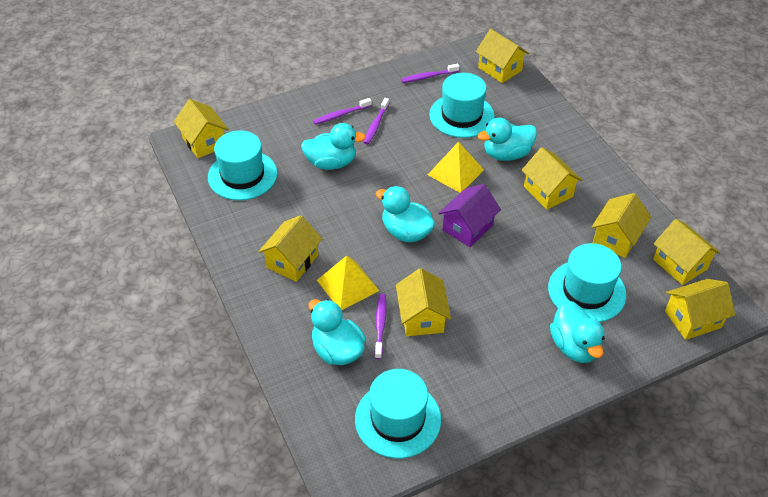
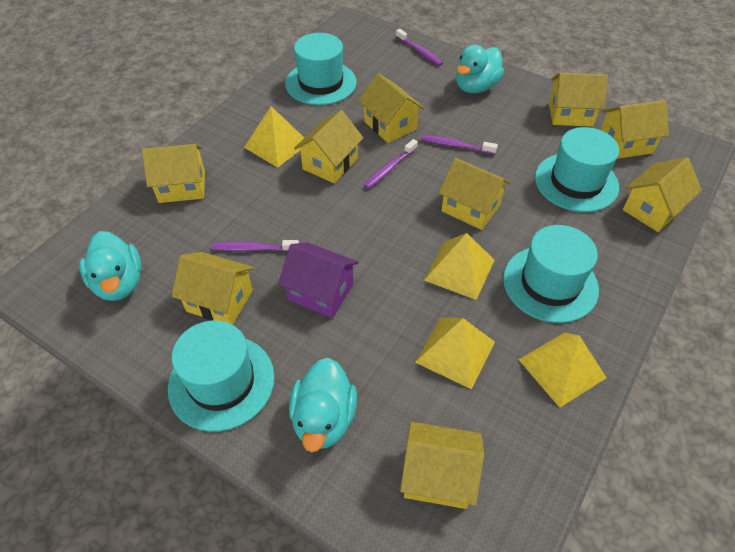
turquoise duck: [301,123,366,170] [308,299,366,365] [376,186,435,243] [477,118,537,161] [550,301,605,363] = 5 -> [79,231,142,301] [289,358,357,452] [456,45,504,93] = 3
yellow house: [174,99,229,158] [258,215,322,282] [396,268,451,336] [476,29,529,83] [522,147,582,209] [591,193,651,258] [653,219,720,285] [665,279,735,340] = 8 -> [142,144,205,203] [172,252,254,325] [294,110,363,183] [359,73,424,143] [400,422,484,509] [439,158,511,230] [549,73,608,127] [601,100,669,159] [623,157,702,232] = 9
yellow pyramid: [317,256,379,310] [428,141,484,193] = 2 -> [244,106,304,168] [415,318,495,389] [424,233,494,300] [518,333,607,408] = 4

